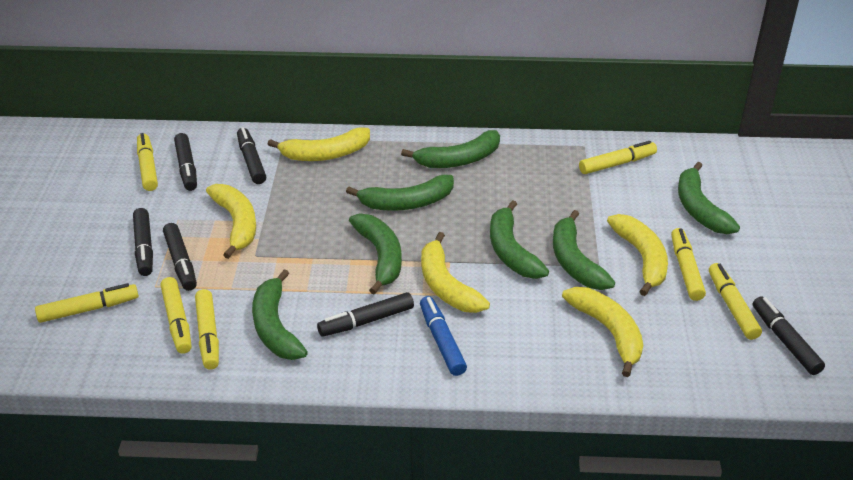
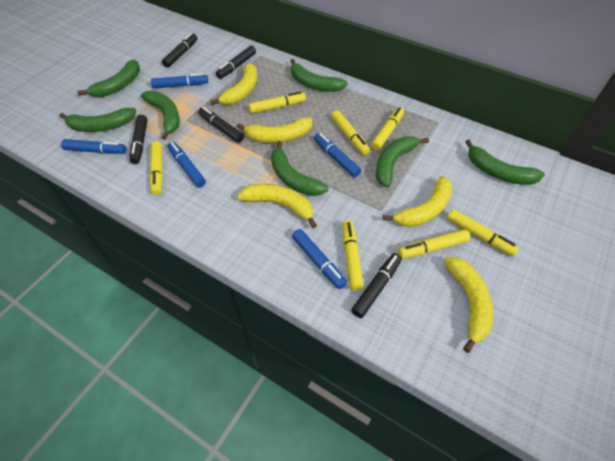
black marker: [133,208,153,276] [163,223,197,291] [174,133,197,191] [237,127,266,184] [317,292,414,337] [753,296,825,375] = 6 -> [129,115,148,164] [162,33,197,68] [198,107,244,143] [216,46,256,79] [351,253,402,318] = 5
blue marker: [420,296,467,376] = 1 -> [61,139,126,154] [151,73,208,88] [168,142,206,187] [292,229,347,289] [314,133,361,177] = 5

